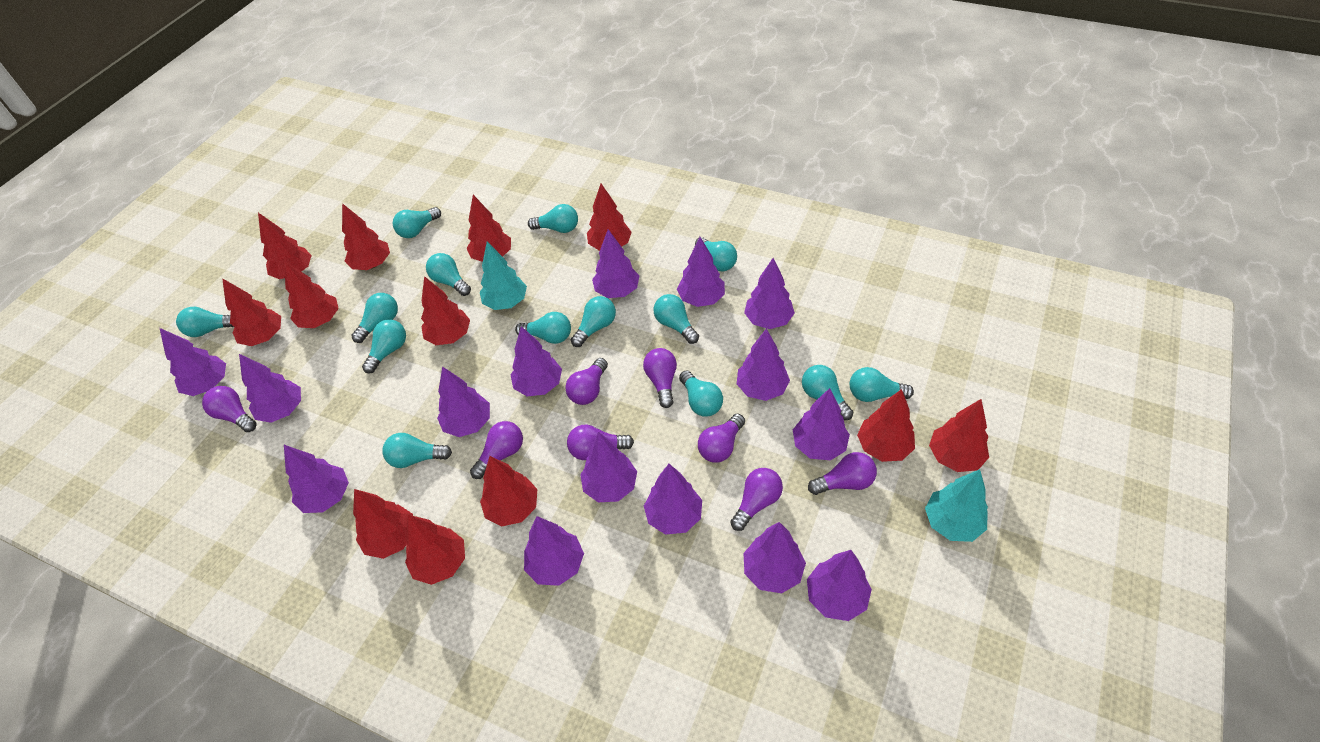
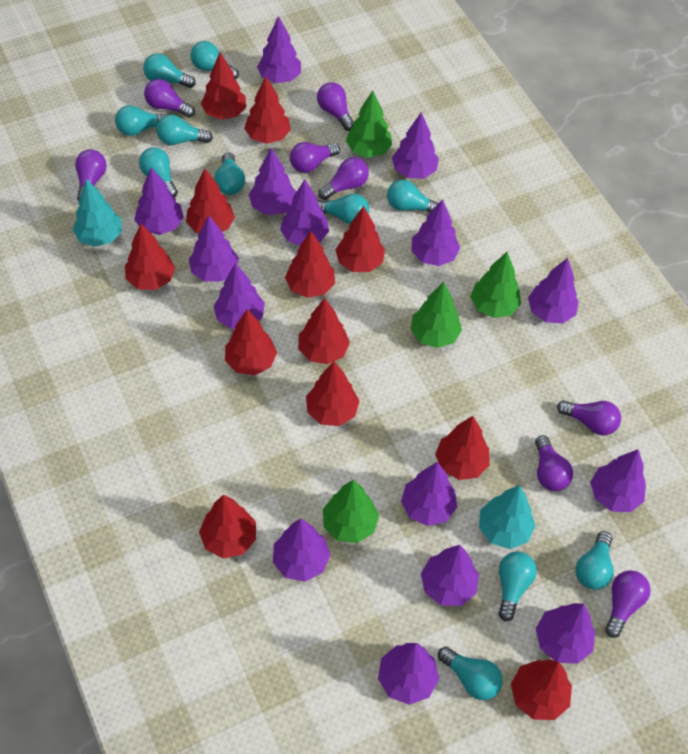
green tree: none = 0 -> [323,480,379,543] [346,90,392,158] [411,282,462,348] [471,252,521,318] = 4
turquoise light bulb: [176,307,234,337] [351,293,398,343] [362,319,406,373] [382,433,452,468] [393,207,441,238] [426,253,471,296] [515,312,571,344] [528,204,578,233] [571,296,616,347] [654,294,699,344] [679,370,723,416] [695,237,737,271] [802,365,853,420] [850,367,914,402] = 14 -> [115,105,167,136] [139,147,178,197] [143,53,196,88] [156,115,213,145] [190,41,239,79] [214,152,245,195] [317,193,369,224] [387,179,439,213] [438,647,503,700] [499,551,537,621] [575,531,614,590] = 11

